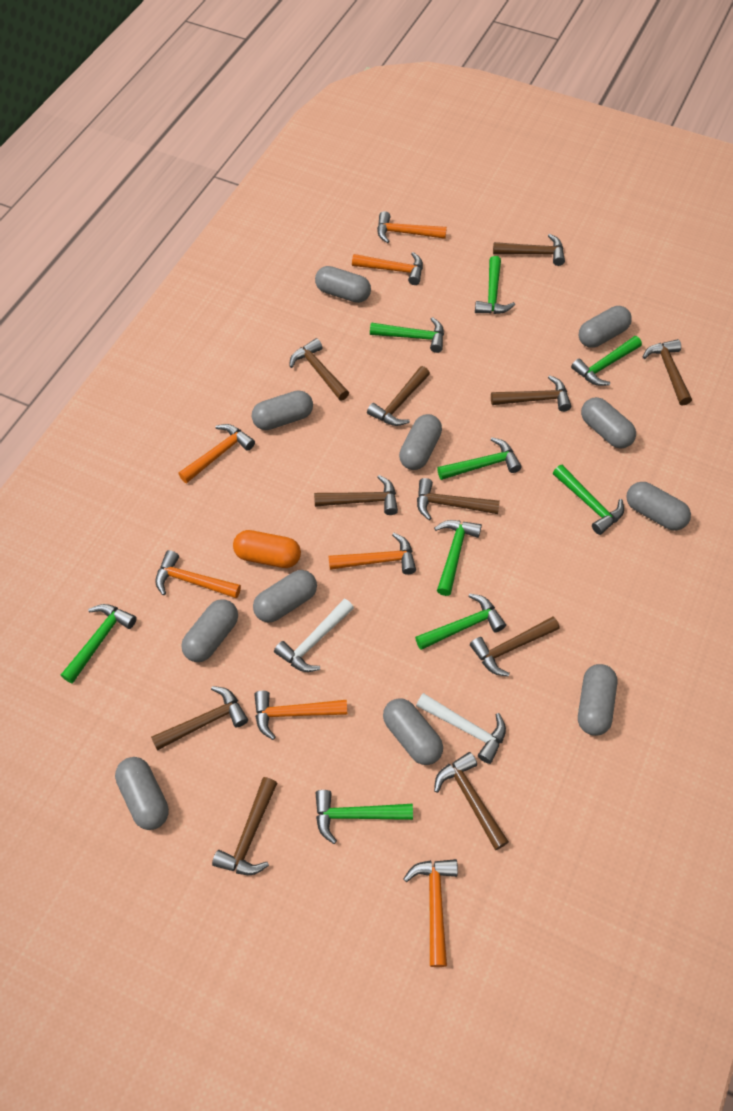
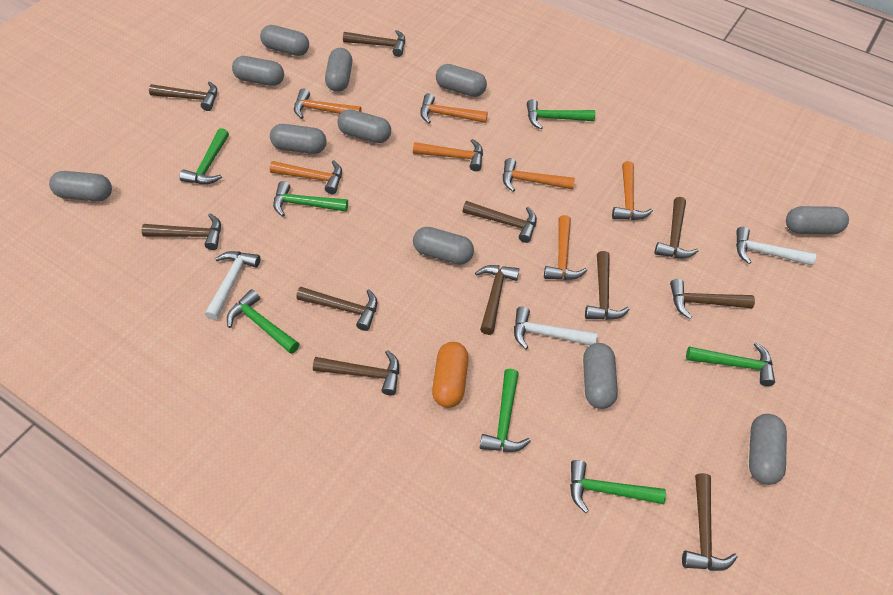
green hammer: [61,604,137,684] [316,790,413,844] [370,317,444,353] [415,593,506,650] [434,520,482,596] [437,437,522,480] [475,256,515,314] [553,465,624,535] [571,336,642,386] = 9 -> [179,128,229,184] [227,289,300,354] [273,181,348,217] [480,369,531,452] [527,99,595,129] [570,460,666,513] [686,342,775,386] = 7
white hammer: [274,599,354,672] [416,693,506,764] = 2 -> [205,251,260,320] [514,307,597,349] [736,227,816,266] = 3

